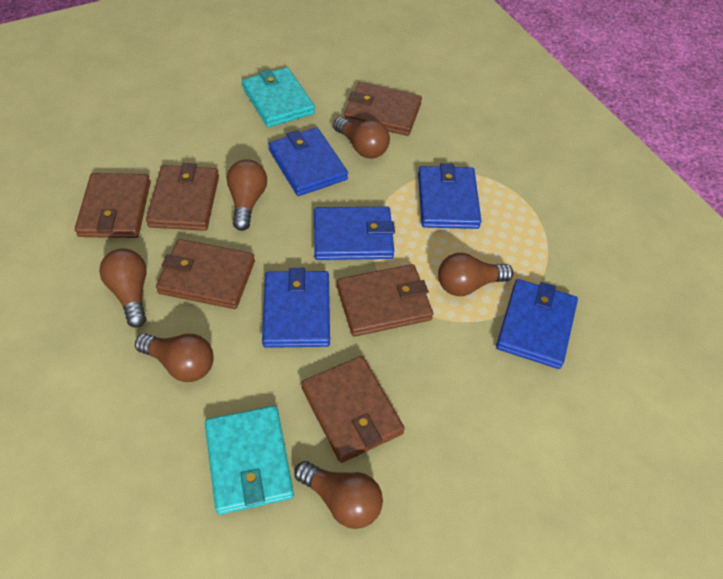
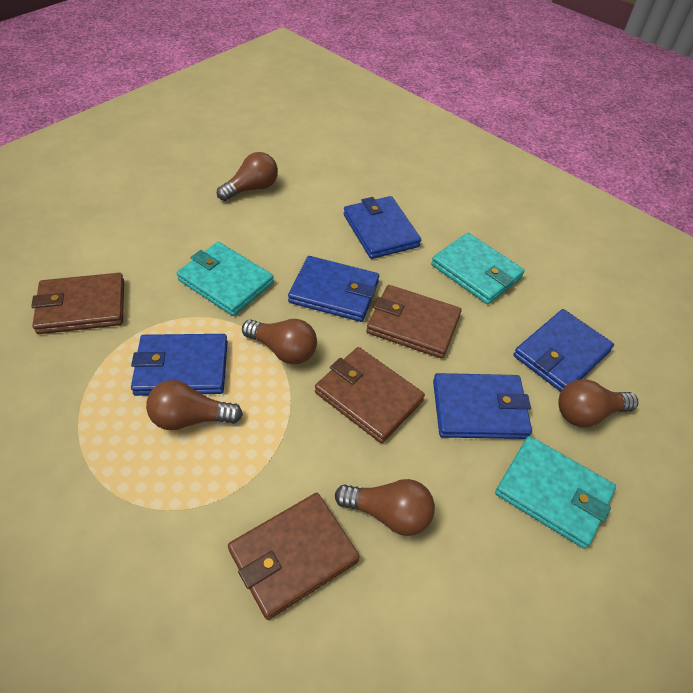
brown light bulb: [99,248,147,328] [135,333,213,382] [227,159,267,231] [294,461,383,529] [333,117,390,158] [438,253,513,296] = 6 -> [146,380,243,430] [217,152,278,201] [242,319,317,364] [335,479,435,536] [558,379,638,427] = 5
brown wallet: [75,173,151,238] [146,163,219,231] [156,239,255,309] [301,356,405,463] [337,264,433,337] [344,82,422,136] = 6 -> [31,273,124,334] [228,493,360,620] [315,347,425,443] [366,285,462,359] = 4
turquoise wallet: [205,406,294,514] [242,67,315,127] = 2 -> [177,242,274,316] [431,233,525,304] [495,436,616,549] = 3

